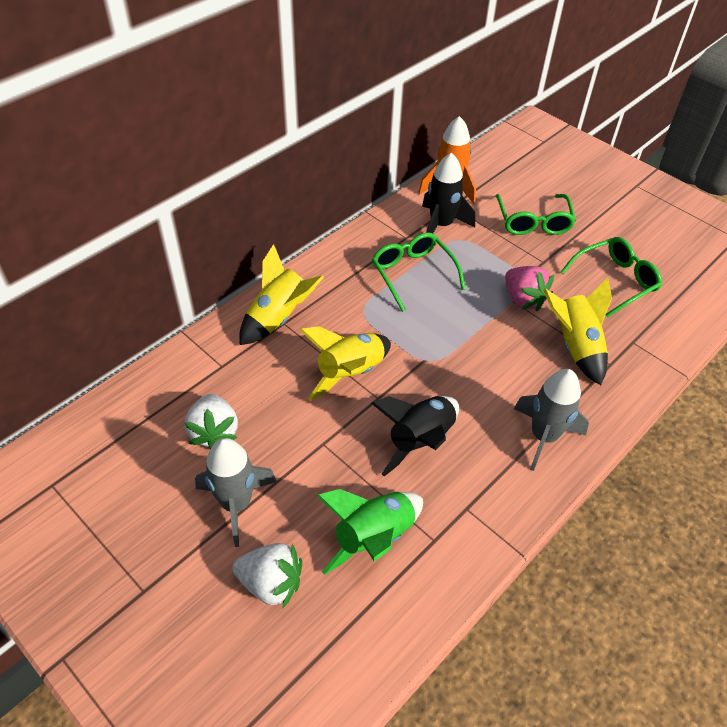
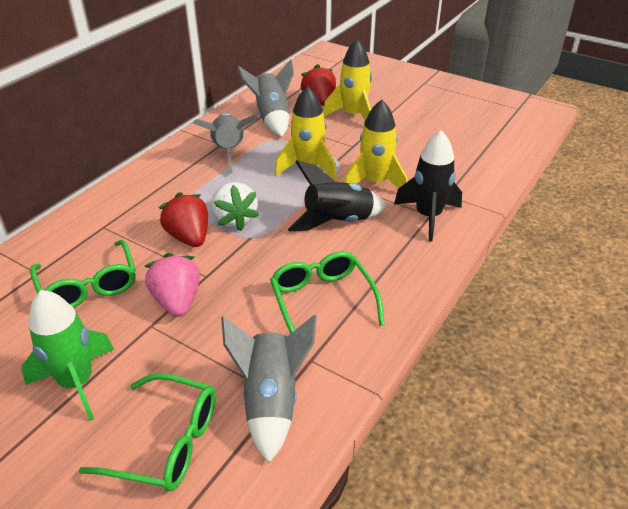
grey rocket: [195,438,277,547] [514,369,589,471] = 2 -> [193,113,258,174] [221,314,317,463] [237,60,294,137] = 3
orange rocket: [418,116,476,204] = 1 -> none = 0
red strawberry: none = 0 -> [159,192,208,247] [300,64,336,106] = 2
white strawberry: [185,394,238,449] [233,543,302,609] = 2 -> [211,182,259,231] = 1

